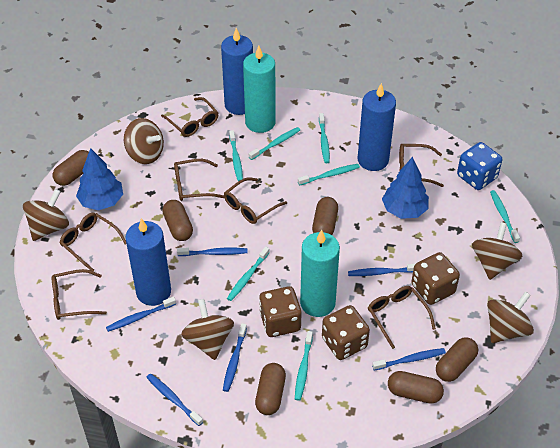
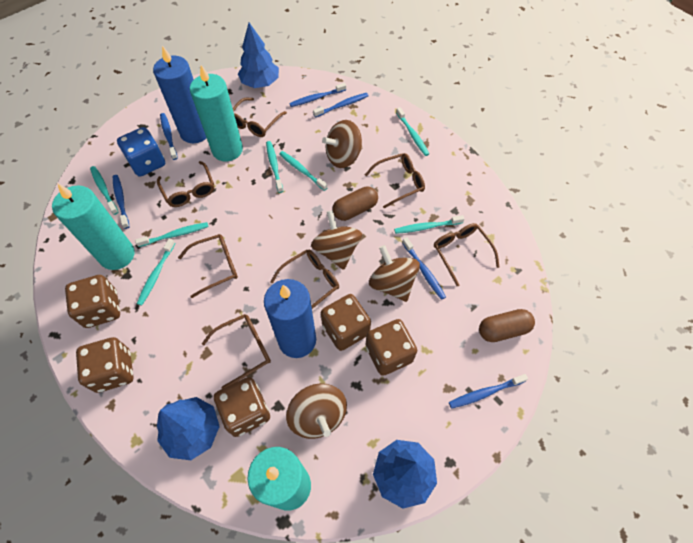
blue candle: [125,218,171,306] [221,28,253,115] [358,83,396,171] = 3 -> [153,46,206,143] [264,279,316,358] = 2
blue tree: [76,148,123,210] [382,157,429,219] = 2 -> [157,397,220,460] [238,23,279,88] [373,440,437,509] = 3
brown capsule: [53,150,89,186] [162,200,193,241] [255,363,286,415] [312,197,338,235] [388,371,444,404] [436,337,478,382] = 6 -> [332,187,378,221] [479,309,535,342] = 2
brown dice: [259,286,302,337] [322,305,370,360] [411,252,460,305] = 3 -> [65,275,120,328] [76,337,134,393] [214,377,270,437] [321,294,371,351] [366,319,417,376] = 5
brown spinning top: [23,189,69,241] [124,118,164,164] [181,299,234,360] [472,222,522,280] [487,291,534,343] = 5 -> [286,383,347,439] [311,210,362,270] [322,120,362,168] [369,245,420,302] = 4
turquoise candle: [243,46,276,133] [300,230,340,317] = 2 -> [52,184,135,270] [190,65,243,161] [247,447,311,511] = 3

